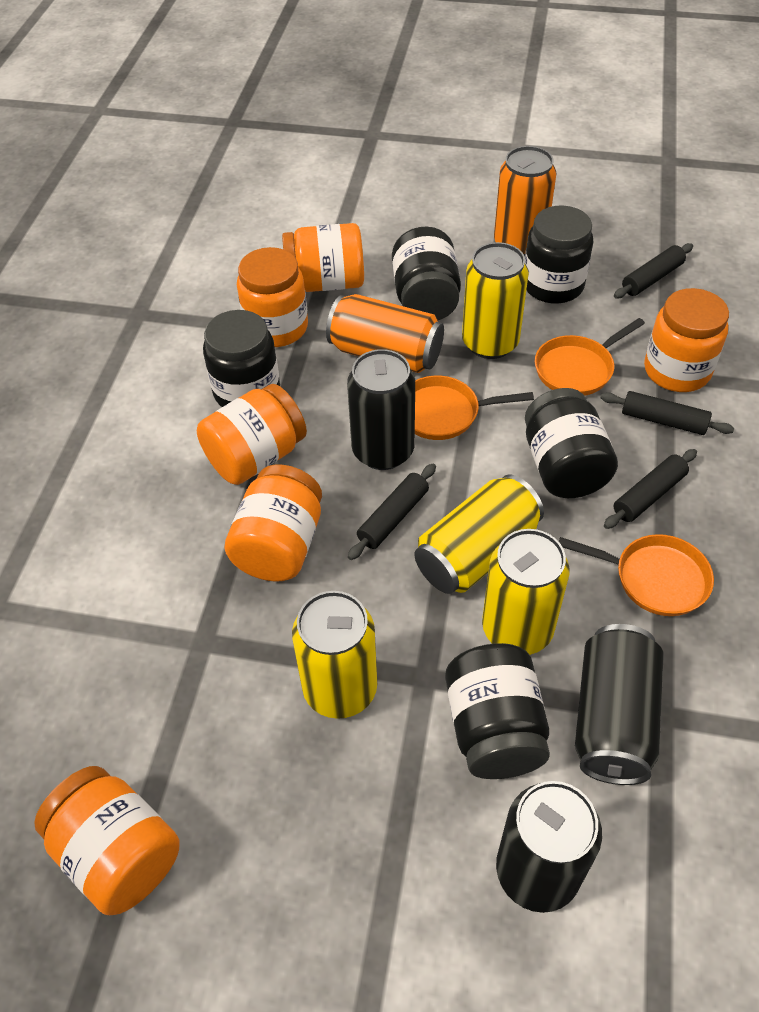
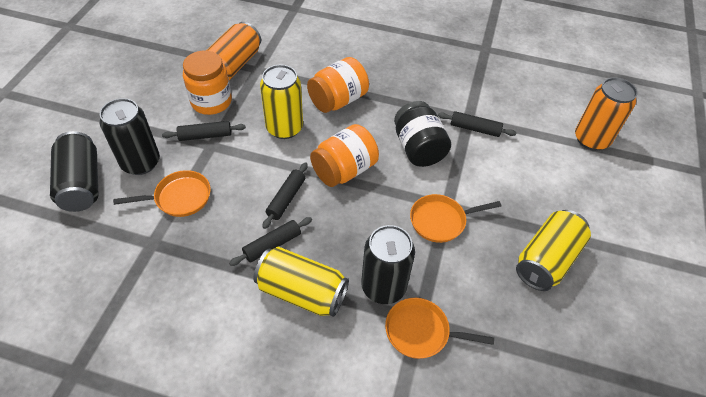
black jar: [203,310,280,407] [392,227,461,320] [445,643,550,779] [525,205,593,304] [525,388,618,498] = 5 -> [394,101,451,167] = 1
orange jar: [34,766,180,915] [197,384,307,485] [224,464,322,582] [237,247,308,347] [282,223,364,292] [644,288,729,392] = 6 -> [183,51,232,115] [307,57,369,113] [310,124,379,187] = 3
yellow can: [292,591,377,719] [414,474,544,594] [462,242,529,359] [482,529,569,655] = 4 -> [254,247,349,317] [260,64,303,139] [516,210,591,291] = 3

